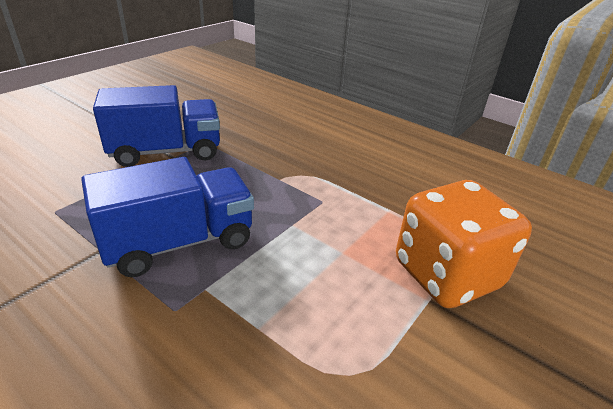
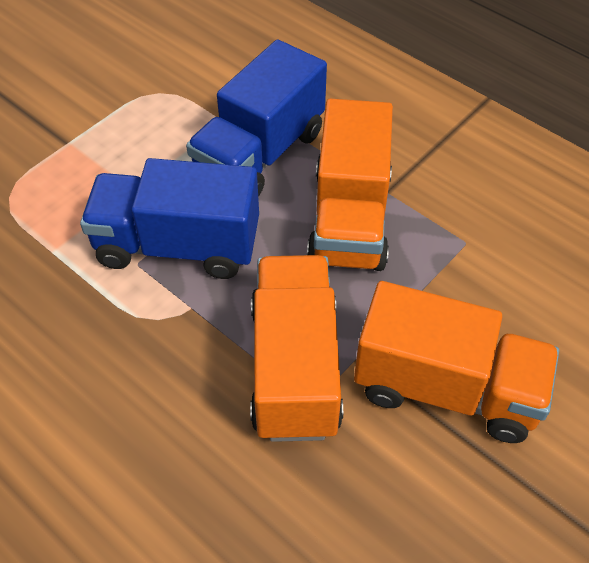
orange dice: [396,180,532,308] = 1 -> none = 0
orange truck: none = 0 -> [250,255,343,442] [307,99,393,271] [354,281,559,443] = 3

